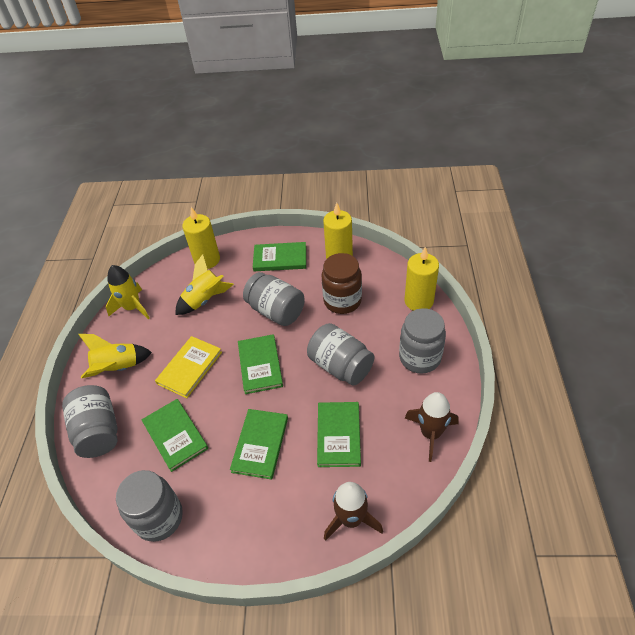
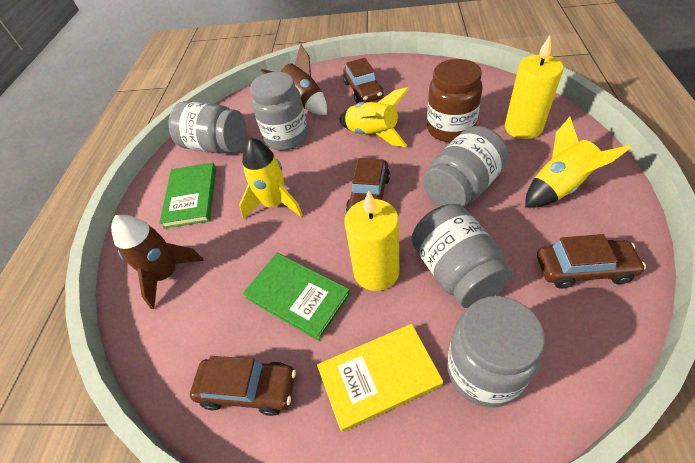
brown car: none = 0 -> [190,356,296,416] [343,58,384,103] [346,158,390,212] [537,234,646,289] = 4
green book: [141,399,208,472] [230,409,288,480] [238,334,283,394] [253,242,306,271] [317,402,361,467] = 5 -> [159,163,216,229] [243,253,351,341] = 2
yellow candle: [182,207,220,269] [323,203,353,259] [405,247,439,311] = 3 -> [344,190,399,291] [505,35,563,139] = 2

